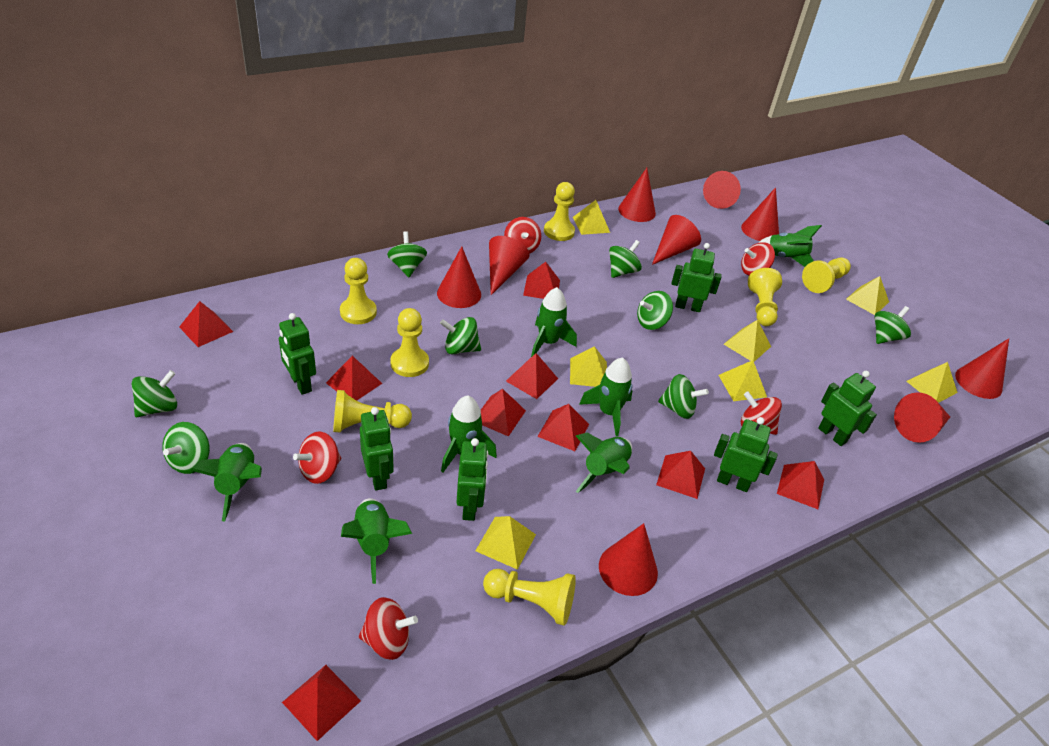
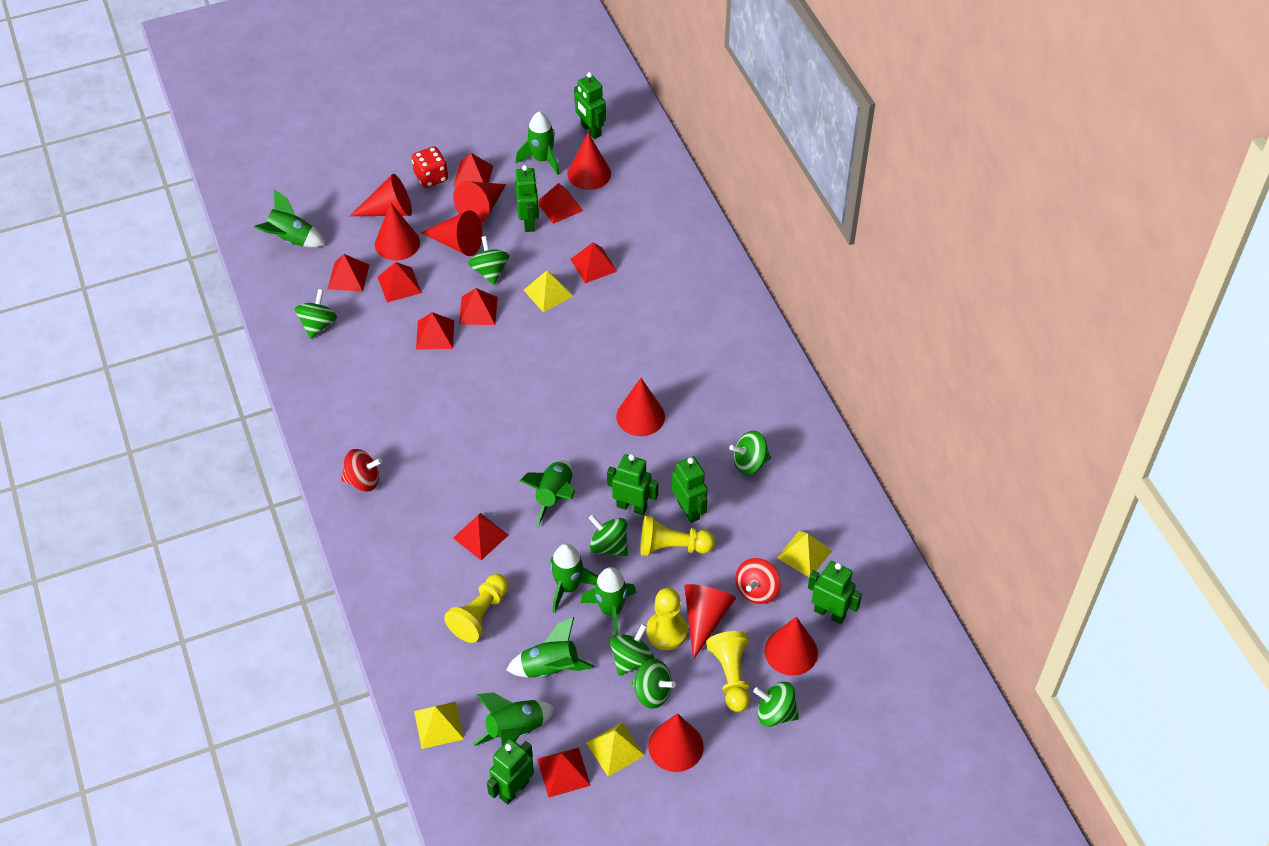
green spinning top: [132,370,177,417] [162,422,210,474] [387,231,427,277] [440,317,481,354] [609,240,642,278] [637,291,673,330] [658,374,709,419] [874,306,911,344] = 8 -> [295,289,337,339] [468,236,509,285] [589,515,628,556] [610,624,654,676] [631,659,676,709] [729,431,771,475] [753,682,799,727] = 7
red dice: none = 0 -> [412,146,448,188] = 1
red spinning top: [293,431,341,484] [359,597,418,660] [504,217,541,254] [741,242,775,276] [741,391,782,435] = 5 -> [341,449,382,492] [736,558,781,604] = 2
yellow pawn: [333,390,412,432] [340,258,377,324] [390,308,429,377] [483,569,576,626] [544,182,575,241] [748,268,782,326] [802,257,851,293] = 7 -> [444,574,509,643] [640,515,715,556] [646,588,688,650] [706,631,751,712] = 4
yellow pyramid: [475,516,536,570] [570,346,607,387] [573,200,610,235] [719,360,767,401] [724,320,771,361] [846,276,889,315] [906,362,958,403] = 7 -> [414,702,464,749] [524,271,573,313] [586,722,645,776] [777,531,832,577] = 4

